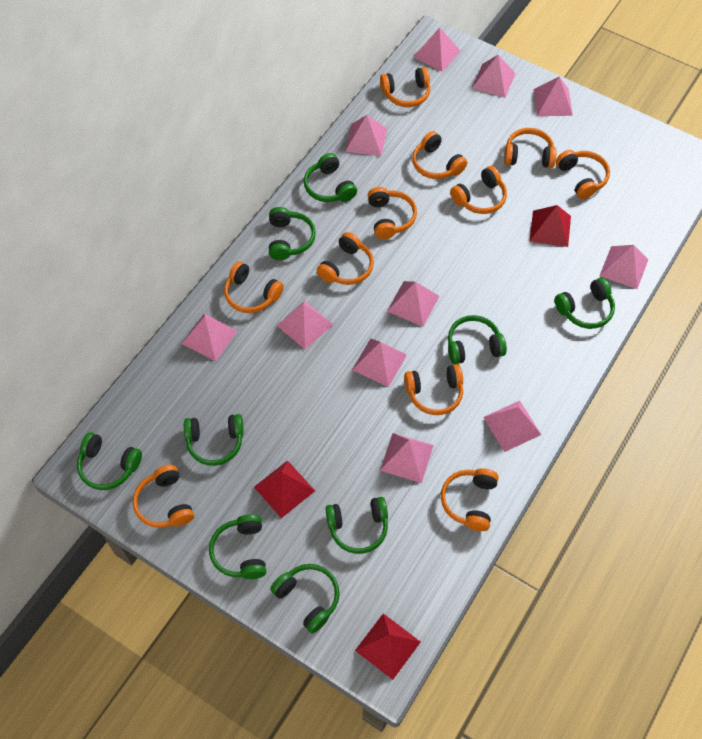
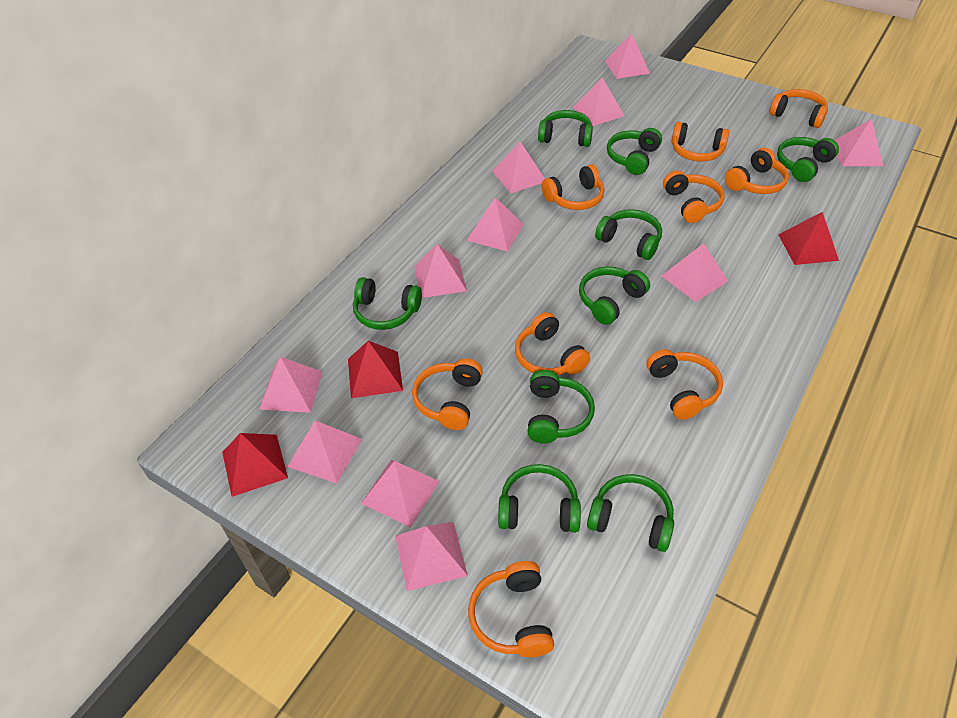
orange headphones: [133,464,194,528] [224,261,284,313] [317,232,374,285] [368,187,417,239] [380,67,431,107] [404,364,463,415] [412,131,467,179] [441,468,499,531] [450,166,507,214] [504,128,557,168] [556,150,610,199] = 11 -> [412,358,483,430] [468,561,554,657] [515,312,590,375] [542,164,604,210] [647,349,723,420] [663,171,725,223] [671,122,729,162] [725,148,789,194] [770,89,828,128] = 9

